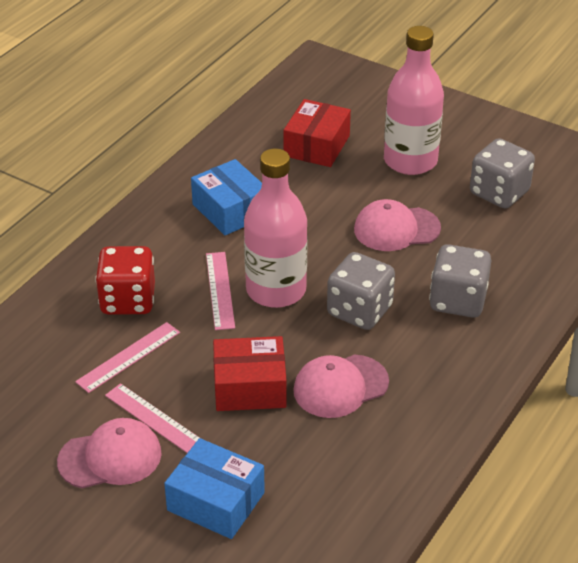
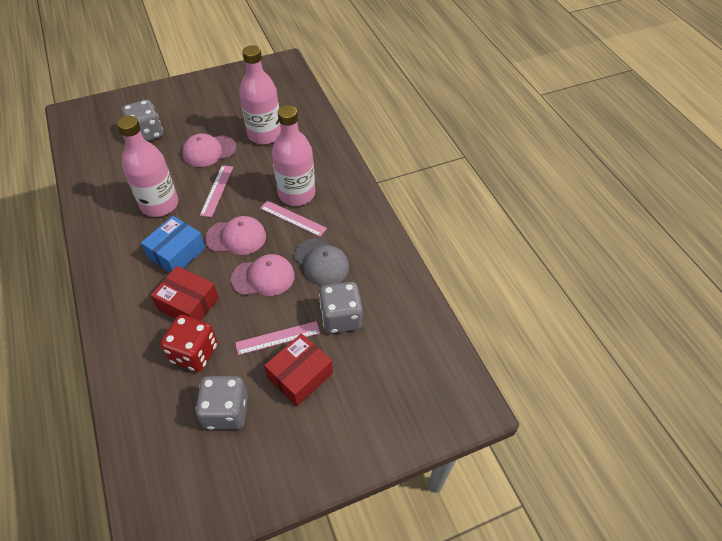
blue box: [164,438,265,539] [191,159,262,235] = 2 -> [141,216,205,273] = 1
grey cap: none = 0 -> [294,238,349,286] = 1
pink bottle: [244,149,308,308] [384,26,444,175] = 2 -> [117,116,178,217] [239,45,281,144] [272,105,315,206] = 3

